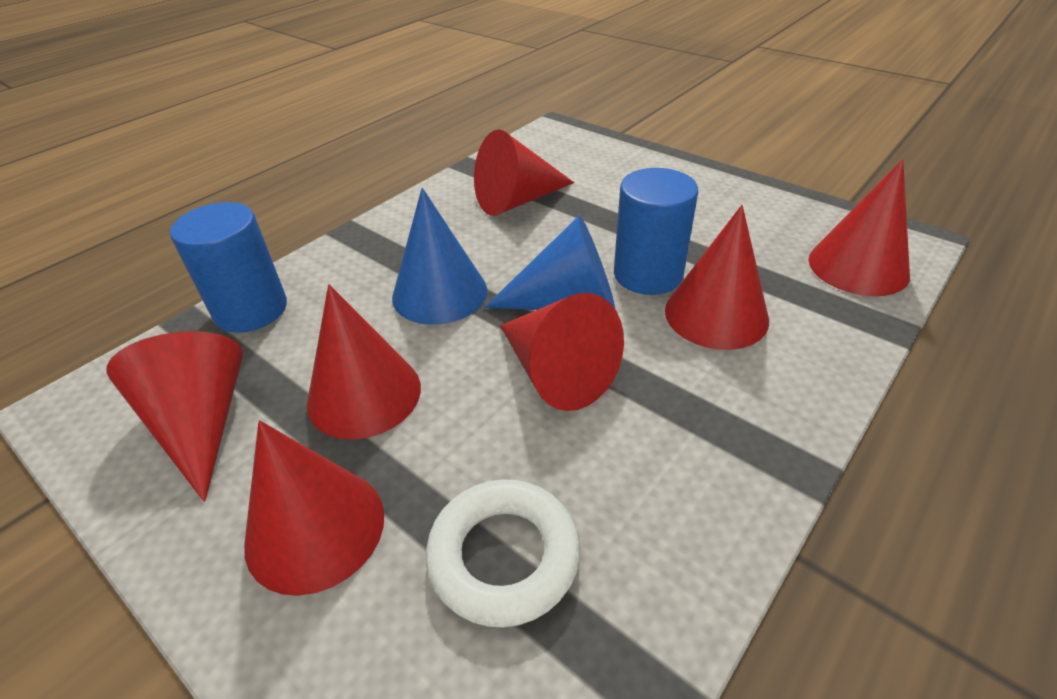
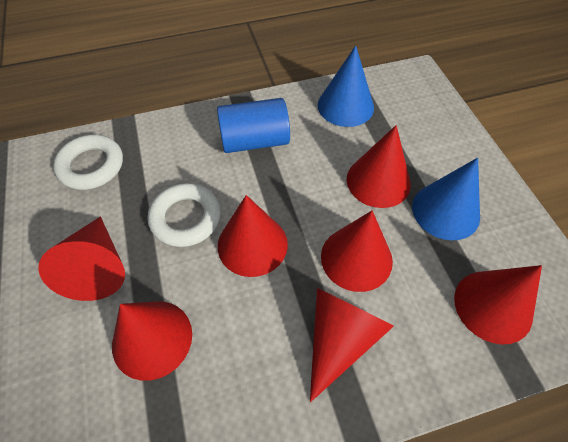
blue cylinder: [170,202,287,333] [614,168,698,295] = 2 -> [217,98,290,153] = 1
white ring: [426,479,580,628] = 1 -> [53,135,123,190] [148,183,221,247] = 2

